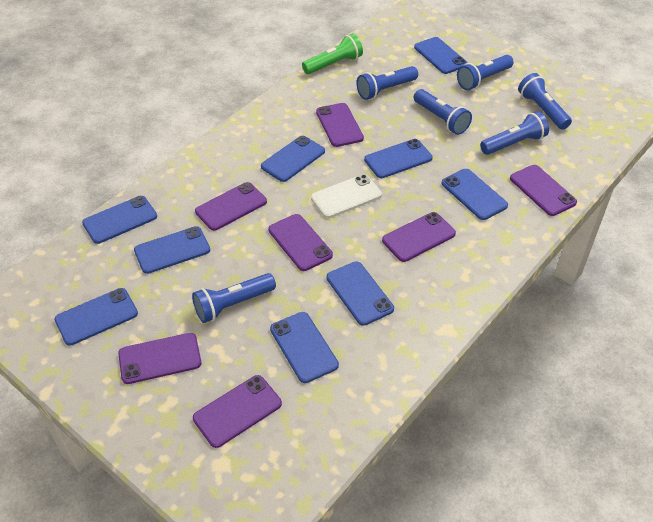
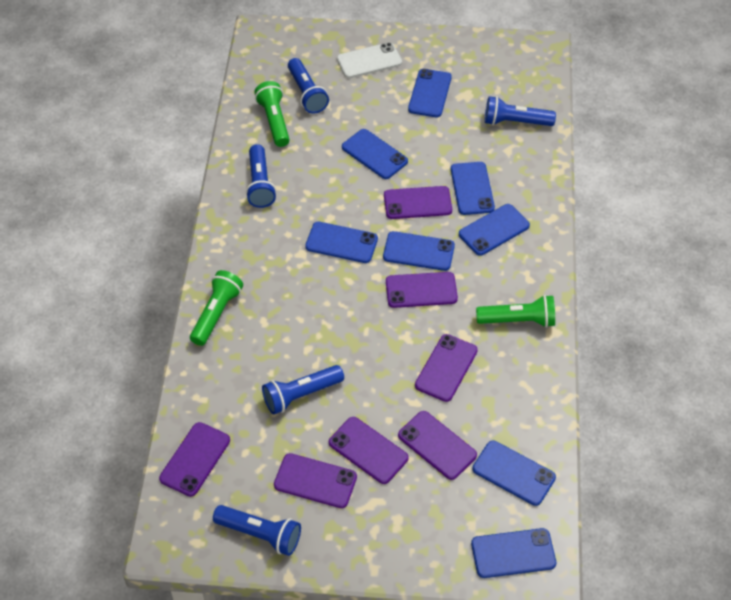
blue flashlight: [192,273,276,323] [356,66,418,100] [414,89,472,135] [457,55,514,90] [480,111,549,155] [518,73,572,130] = 6 -> [213,505,301,556] [246,144,276,208] [262,365,344,415] [288,58,329,113] [485,96,556,126] = 5
blue phone: [55,288,138,346] [82,196,157,244] [134,226,210,274] [261,136,325,182] [270,312,339,383] [327,261,394,326] [364,139,433,178] [414,37,468,74] [442,169,508,220] = 9 -> [305,222,378,263] [342,129,408,179] [383,231,455,271] [408,69,452,117] [451,162,495,215] [459,204,530,256] [471,528,556,578] [472,440,556,506] = 8
green flashlight: [302,34,363,74] = 1 -> [190,270,243,346] [254,81,290,147] [476,295,555,328] = 3

